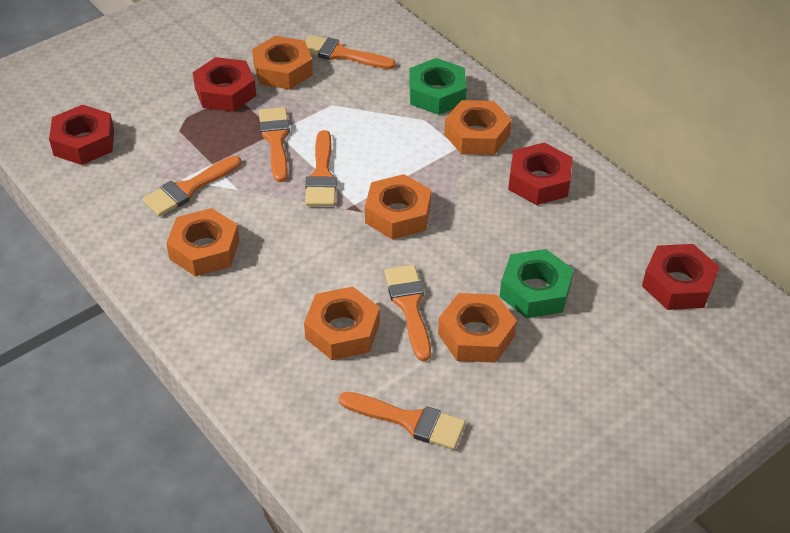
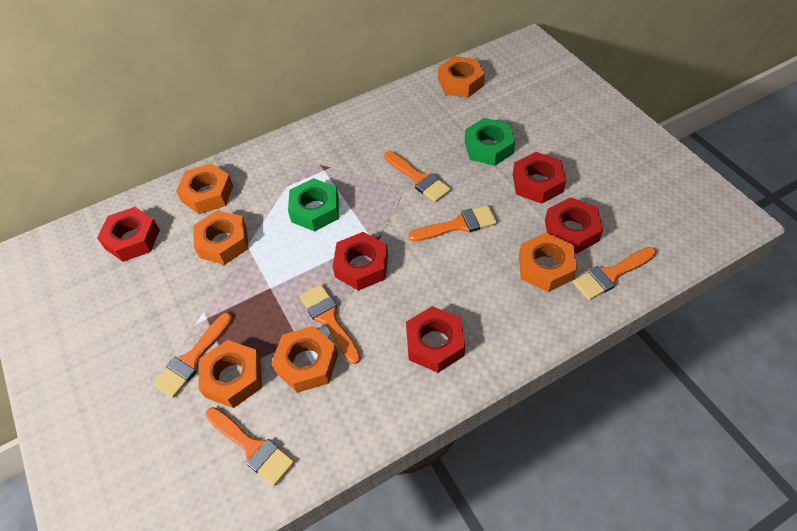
red nut: [49,105,114,165] [193,57,256,112] [508,143,573,205] [642,244,719,310] = 4 -> [97,207,160,262] [333,232,388,291] [406,306,465,373] [513,152,566,204] [545,197,603,254] = 5

